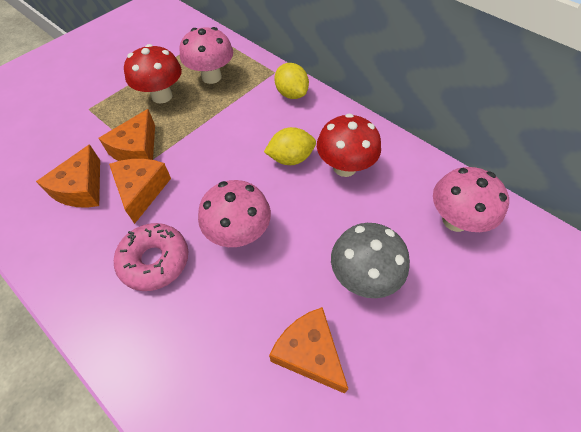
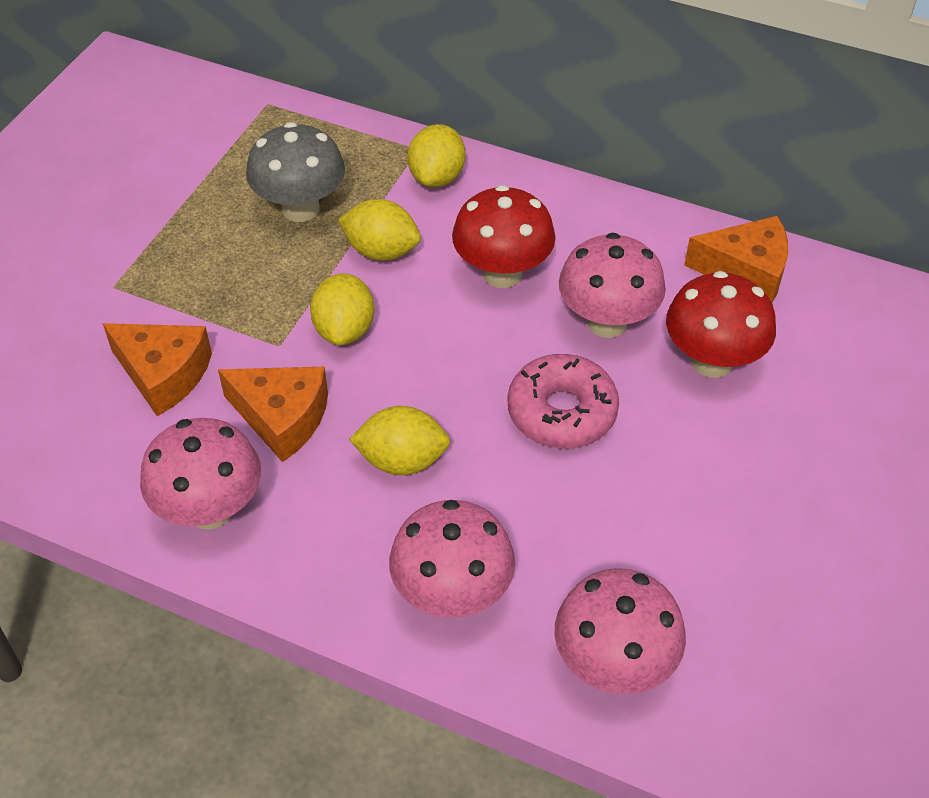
orange cheese: [36,144,100,208] [99,109,155,161] [109,159,171,224] [269,307,348,393] = 4 -> [103,323,212,416] [218,367,328,462] [684,216,788,303] = 3
pink mushroom: [179,27,233,84] [198,180,271,247] [433,167,509,232] = 3 -> [140,418,261,529] [389,500,515,618] [555,568,686,694] [559,233,666,338] = 4
yellow lemon: [264,127,316,165] [274,63,309,99] = 2 -> [310,273,374,345] [338,199,421,261] [349,406,450,475] [407,124,466,188] = 4

